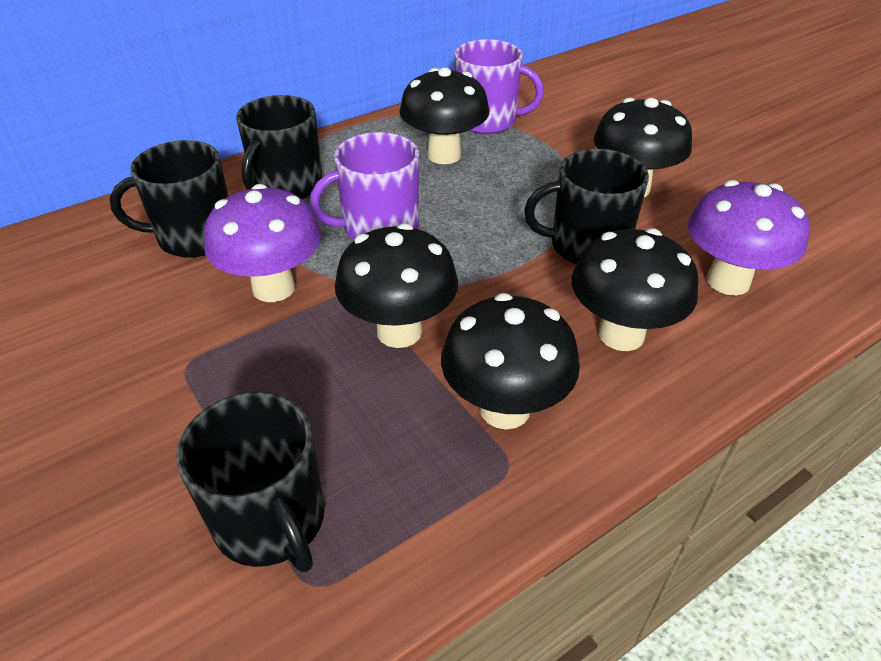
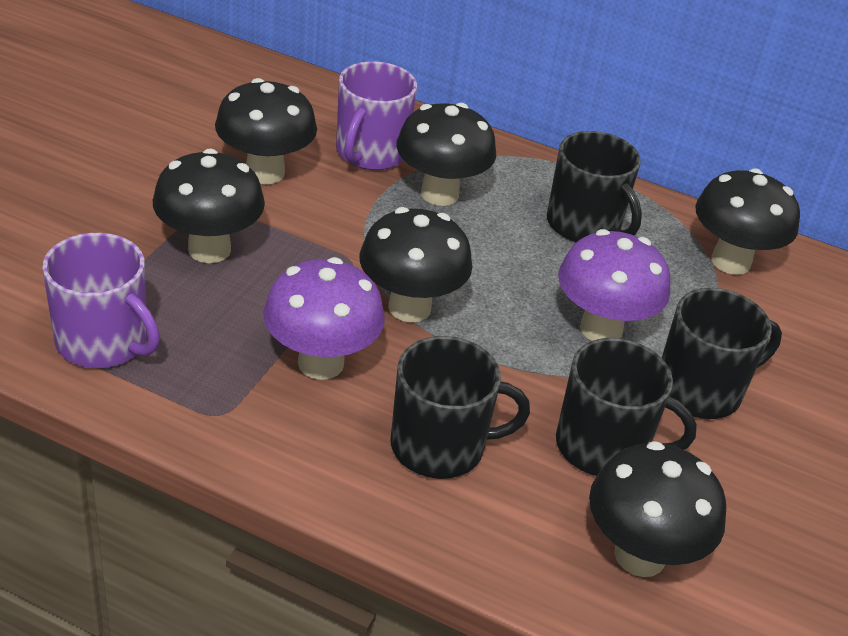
black mushroom: [335,223,458,348] [399,67,489,164] [441,293,580,429] [572,228,699,351] [594,98,692,197] = 5 -> [153,148,265,263] [215,78,317,184] [359,207,473,322] [396,103,496,206] [589,441,726,577] [695,168,800,275] = 6

